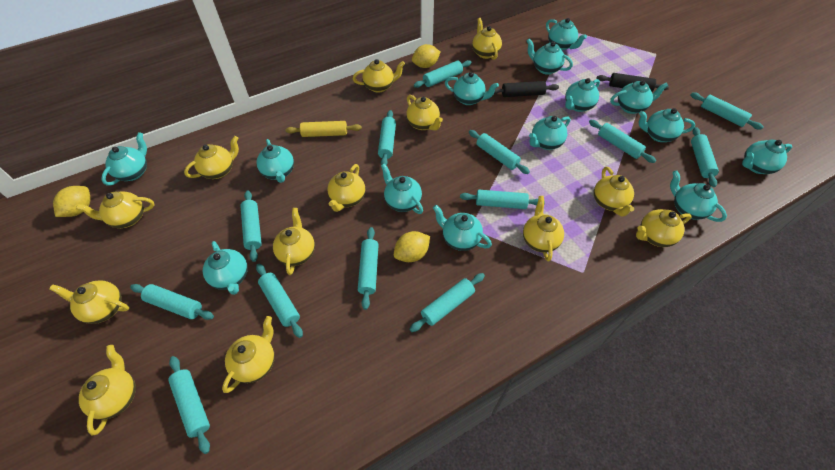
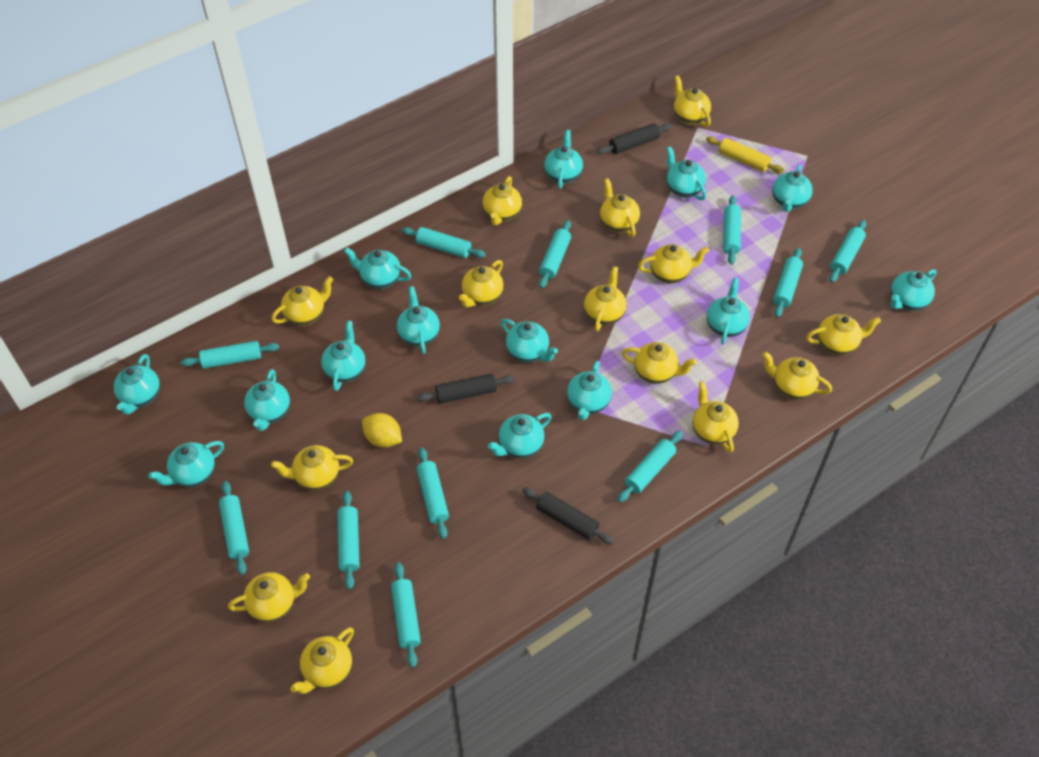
black rolling pin: [494,81,559,97] [596,73,669,92] = 2 -> [417,374,514,404] [522,487,614,544] [597,123,672,154] = 3
turquoise rolling pin: [130,284,214,320] [168,356,210,454] [241,191,262,262] [256,264,303,338] [358,227,379,310] [378,110,396,165] [409,273,485,332] [414,60,471,88] [460,190,545,209] [469,130,530,174] [589,120,656,163] [691,93,763,130] [691,127,719,187] = 13 -> [181,341,279,368] [219,481,249,575] [337,491,360,589] [391,562,421,668] [402,227,486,258] [417,447,449,539] [539,220,571,288] [618,431,683,502] [723,196,741,265] [773,248,803,317] [829,220,866,283] = 11
yellow lemon: [53,186,90,217] [394,231,430,262] [412,44,440,68] = 3 -> [362,413,402,448] = 1
yellow teapot: [49,280,129,324] [76,192,155,228] [79,345,136,435] [184,136,239,179] [222,316,275,393] [273,208,315,275] [327,164,365,212] [353,59,405,93] [406,95,443,131] [472,18,502,60] [523,196,564,261] [594,167,634,216] [636,209,692,247] = 13 -> [228,572,310,622] [271,276,333,326] [271,445,353,490] [290,627,354,694] [459,260,504,308] [482,176,522,225] [584,266,626,332] [600,178,640,237] [622,342,697,384] [638,244,709,283] [674,75,711,127] [693,381,739,453] [762,352,832,400] [806,314,881,355] = 14

